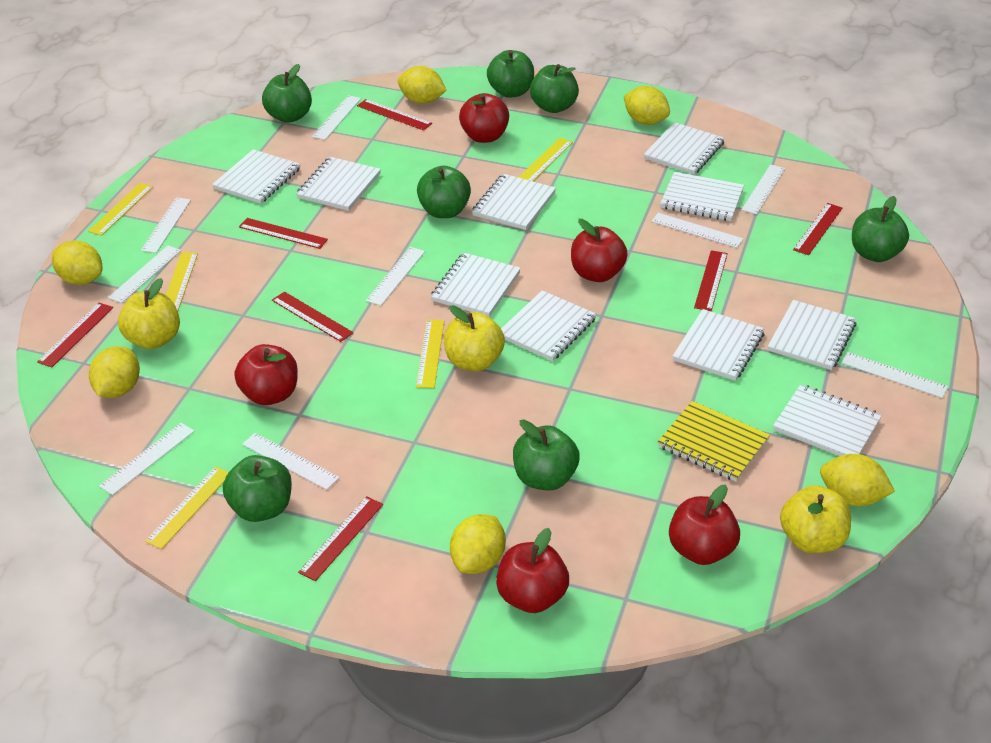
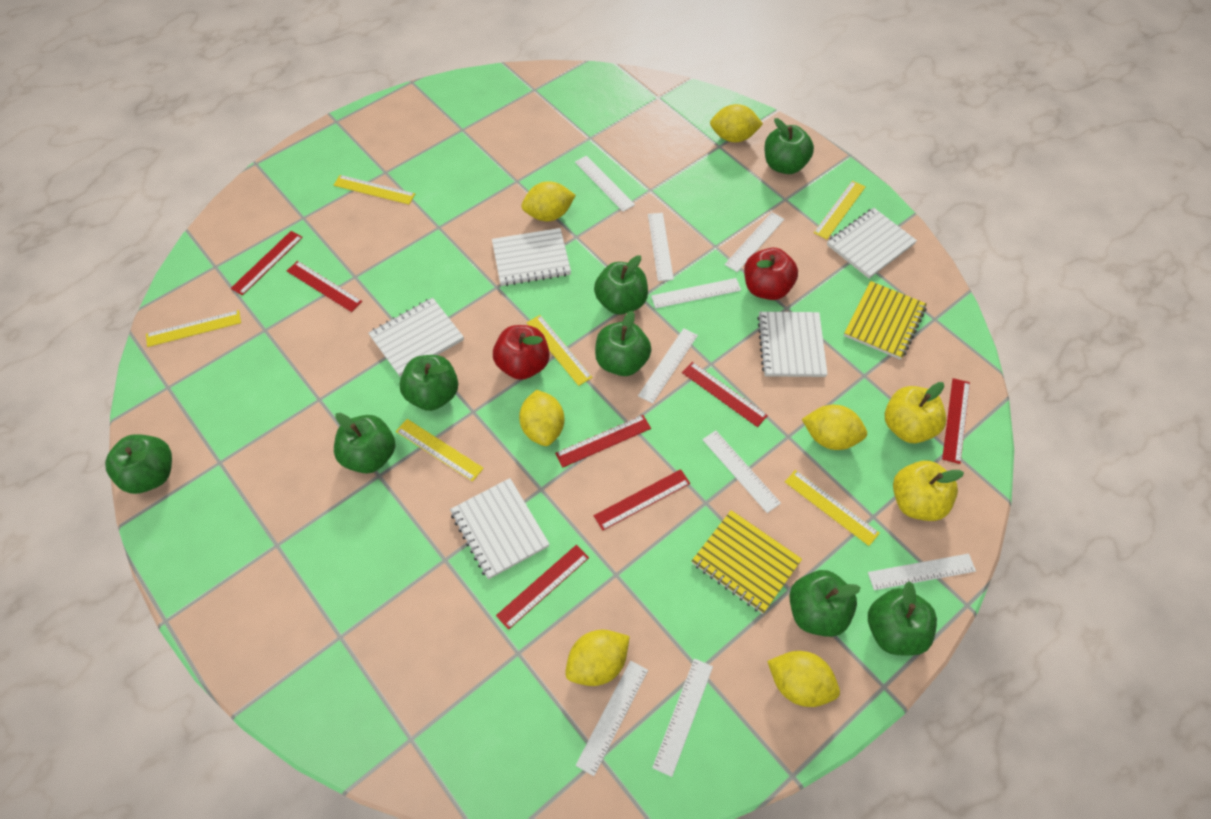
green apple: [223,455,292,522] [262,64,312,123] [417,166,471,218] [487,50,534,98] [513,420,580,491] [530,64,579,113] [852,196,909,262] = 7 -> [105,434,172,494] [334,413,395,474] [399,355,458,411] [594,255,648,315] [595,311,651,376] [764,118,814,174] [789,570,861,637] [868,581,937,656] = 8
red apple: [234,344,298,405] [459,93,509,143] [496,528,569,613] [571,219,628,282] [669,485,740,565] = 5 -> [493,325,550,380] [744,248,798,300] = 2
white notebook: [212,149,301,204] [296,157,381,211] [431,253,521,317] [472,174,556,230] [501,290,597,361] [644,122,725,175] [660,172,744,221] [673,309,765,381] [768,300,857,370] [773,384,882,456] = 10 -> [368,298,464,376] [450,478,550,579] [492,228,571,286] [757,312,828,377] [827,208,917,279] = 5
yellow apple: [118,278,180,349] [444,305,505,371] [780,485,851,553] = 3 -> [885,382,946,443] [893,460,964,521] = 2
yellow notebook: [658,401,770,482] = 1 -> [692,510,802,614] [844,281,927,360] = 2
yellow ruler: [88,183,153,236] [145,467,229,549] [166,252,198,311] [416,320,444,388] [518,138,573,181] = 5 -> [146,310,241,347] [333,175,415,205] [396,419,484,482] [527,315,592,386] [785,470,880,546] [814,181,865,240] = 6

